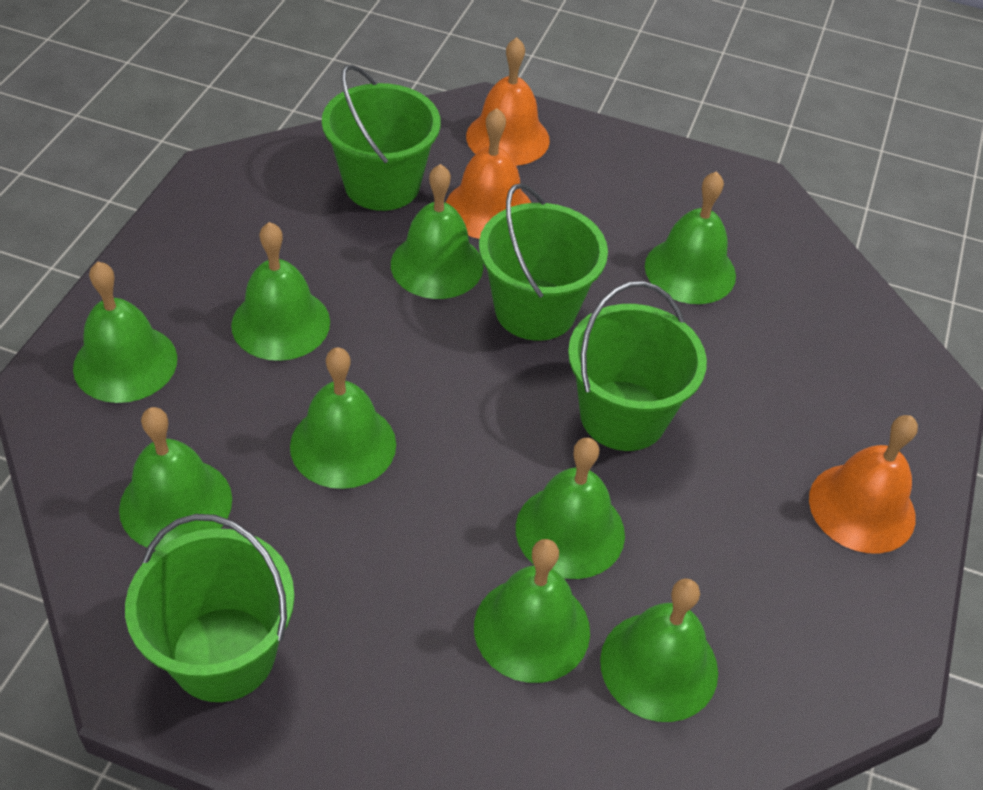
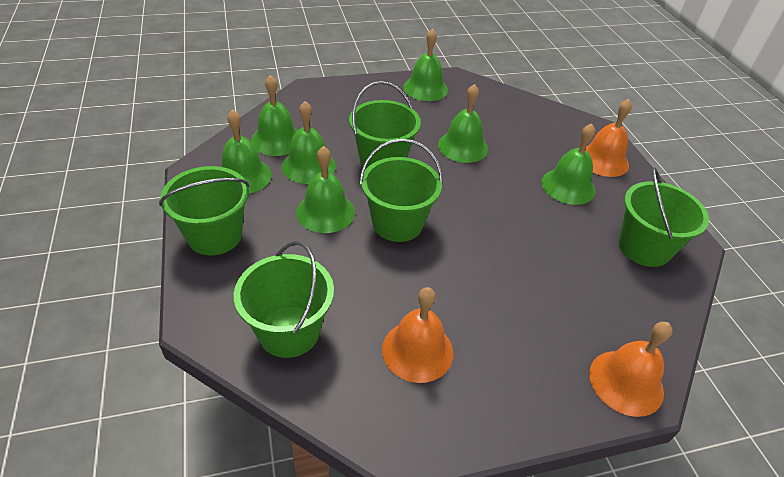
green bell: [73,262,177,403] [119,407,232,550] [231,222,330,361] [290,347,396,489] [391,164,483,299] [474,539,590,683] [516,438,625,579] [600,578,718,722] [645,171,736,304] = 9 -> [221,109,272,194] [251,75,298,156] [282,101,336,184] [296,146,355,233] [403,28,448,101] [438,84,488,163] [541,124,595,205] = 7
green bucket: [125,514,295,702] [322,64,441,211] [479,183,608,341] [568,281,707,451] = 4 -> [159,166,250,255] [234,241,334,358] [349,81,421,170] [360,139,443,242] [619,168,709,267] = 5

